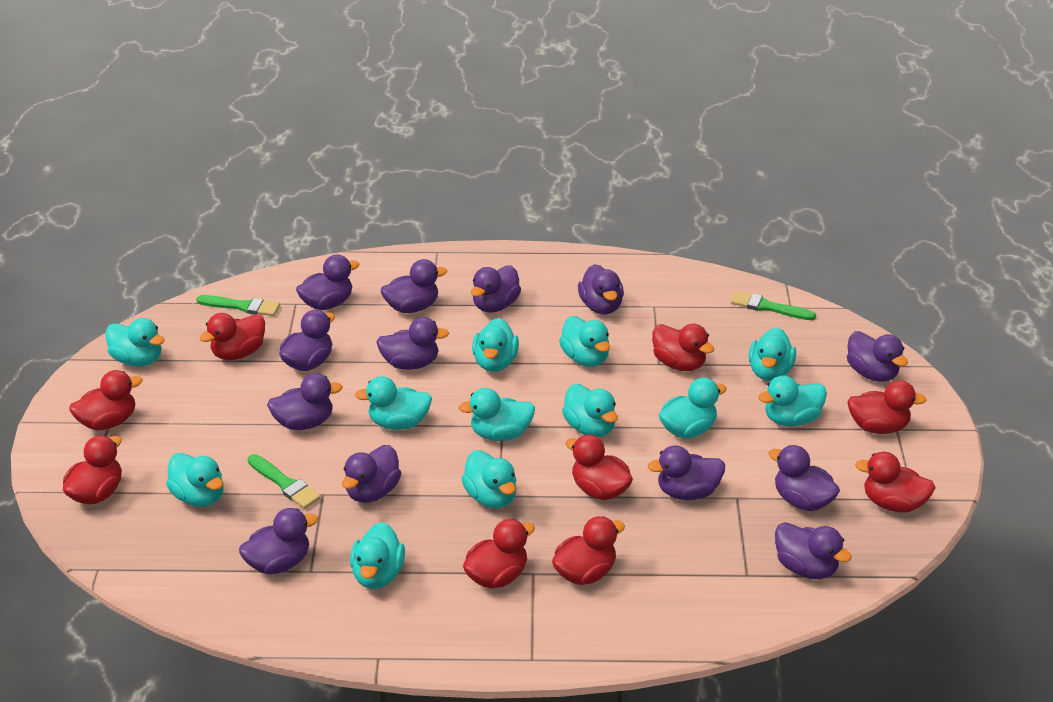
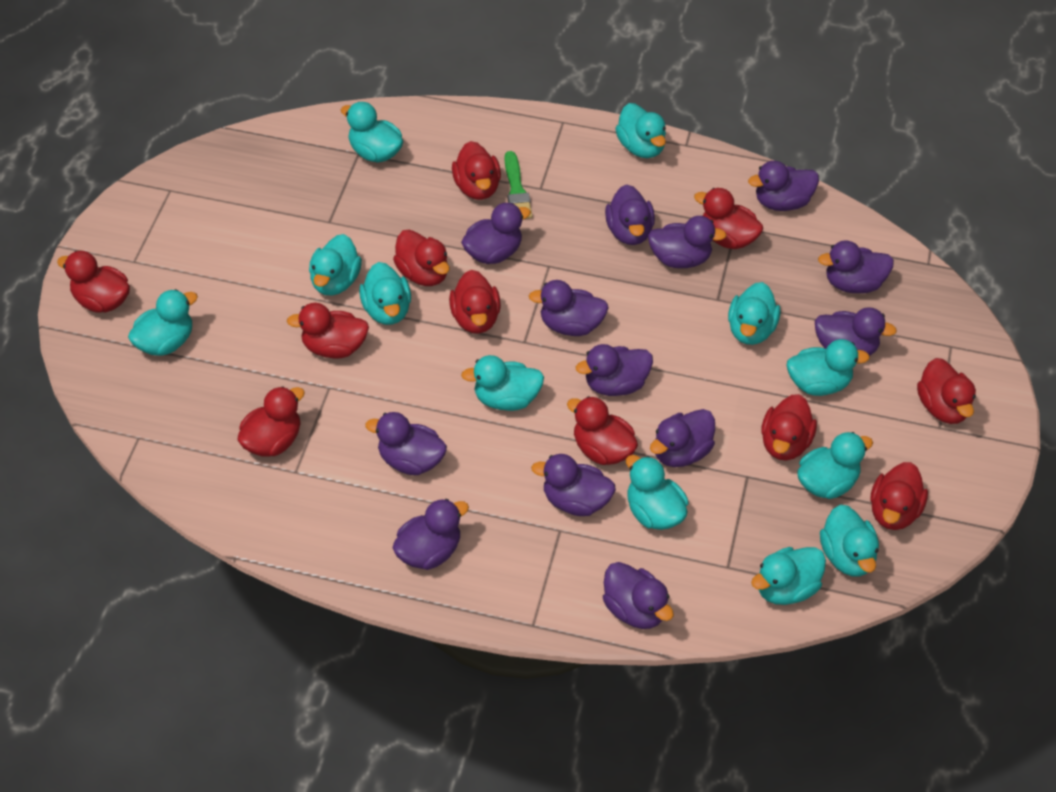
green brush: [196,295,280,316] [248,454,321,509] [731,291,816,320] = 3 -> [505,151,533,219] = 1
red duck: [63,436,122,504] [69,370,143,430] [200,313,265,360] [463,519,535,589] [552,516,625,585] [565,434,633,500] [652,324,715,371] [848,380,927,434] [855,452,936,513] = 9 -> [57,251,130,313] [237,386,305,456] [287,303,369,359] [393,230,449,286] [449,270,501,334] [452,141,501,200] [567,396,638,465] [694,188,763,249] [761,394,817,461] [870,462,928,530] [917,358,976,424] = 11

